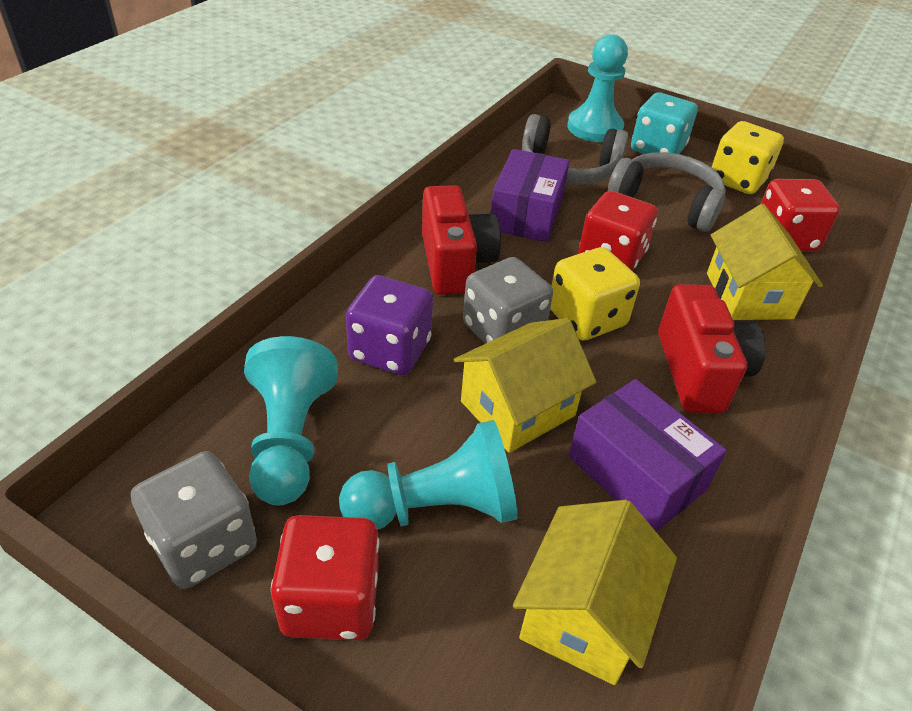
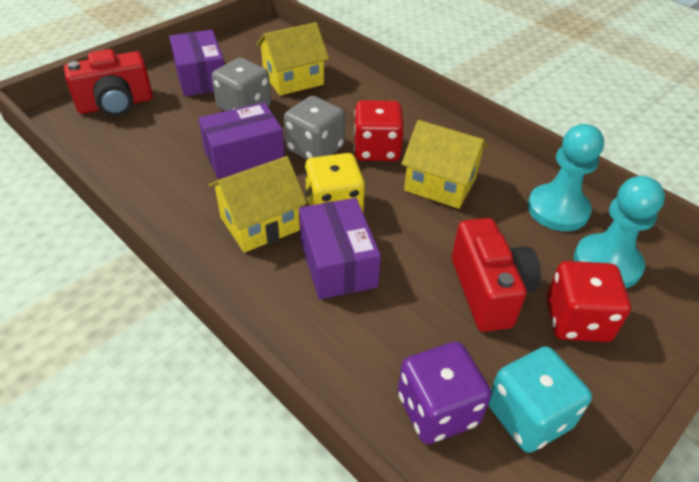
grey headphones: [522,114,628,184] [608,152,726,232] = 2 -> none = 0
purple box: [491,149,569,242] [569,379,727,531] = 2 -> [169,30,225,96] [198,102,284,179] [299,198,381,299] = 3
red dice: [271,515,379,640] [578,191,658,271] [761,179,840,251] = 3 -> [354,100,404,161] [546,261,631,342] = 2
turquoise pawn: [244,336,338,505] [339,420,518,530] [567,34,628,142] = 3 -> [528,124,604,231] [574,176,665,288] = 2
yellow dice: [550,247,640,341] [711,121,784,194] = 2 -> [305,153,365,212] = 1

